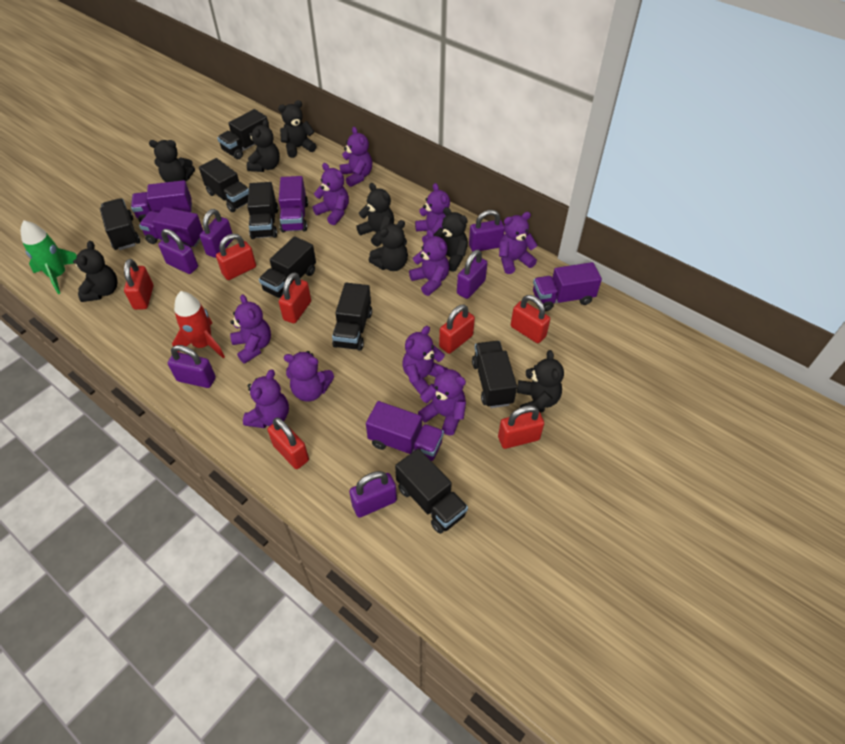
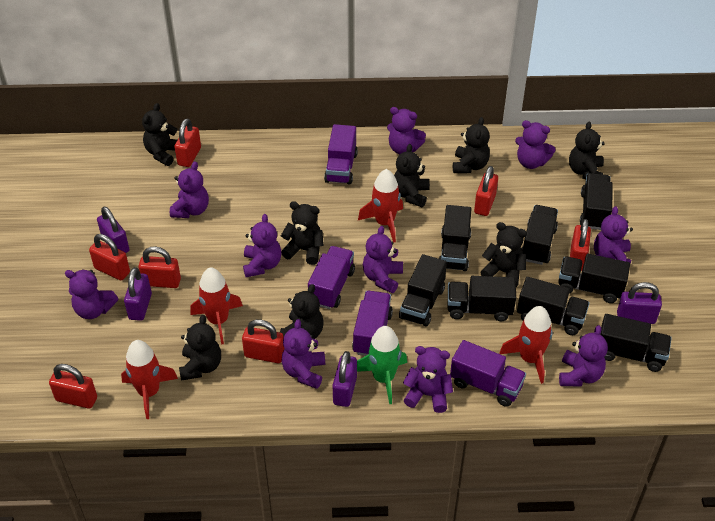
purple padlock: [158,229,198,274] [168,345,216,388] [200,209,233,258] [349,471,397,518] [457,250,487,299] [469,210,504,252] = 6 -> [97,207,129,253] [124,267,152,321] [333,351,357,407] [617,282,662,324] = 4
purple truck: [131,180,192,222] [139,207,203,247] [279,176,308,233] [366,401,444,461] [533,262,602,311] = 5 -> [308,246,355,309] [324,124,358,185] [352,291,393,356] [450,340,526,407] = 4
red rocket: [172,291,225,358] = 1 -> [121,340,178,419] [190,267,243,344] [358,169,403,243] [499,306,553,384] = 4

